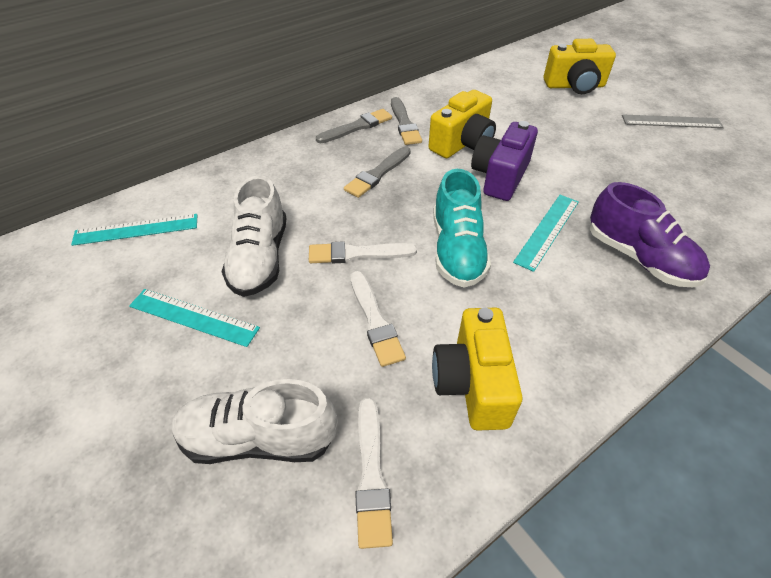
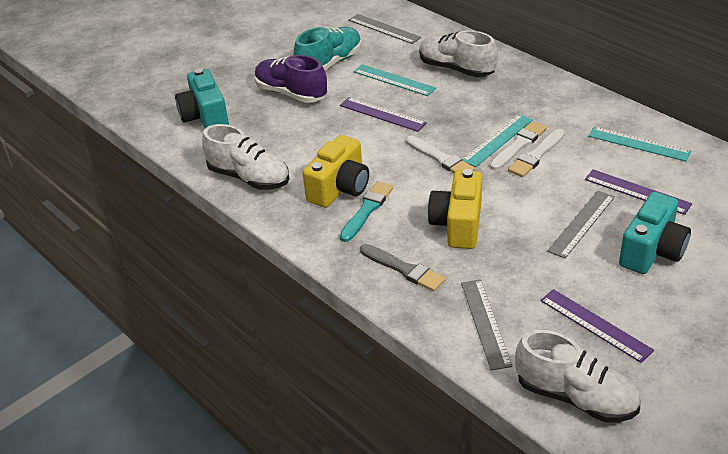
grey brush: [316,109,392,143] [344,147,411,198] [391,97,422,145] = 3 -> [360,244,446,292] = 1
grey ruler: [622,114,724,128] = 1 -> [349,14,421,44] [461,279,513,370] [547,190,615,259] = 3
purple camera: [471,121,538,201] = 1 -> none = 0
purple ruler: none = 0 -> [340,97,427,132] [540,289,654,363] [585,169,692,215] = 3
turquoise brush: none = 0 -> [340,181,393,242] = 1
turquoise camera: none = 0 -> [175,68,229,128] [619,192,691,274] = 2
white shoe: [172,379,338,464] [221,175,287,297] = 2 -> [202,124,289,190] [419,30,498,77] [515,330,640,423] = 3
yellow camera: [429,90,496,158] [432,308,523,431] [544,39,616,94] = 3 -> [303,135,369,208] [428,169,482,249] = 2

